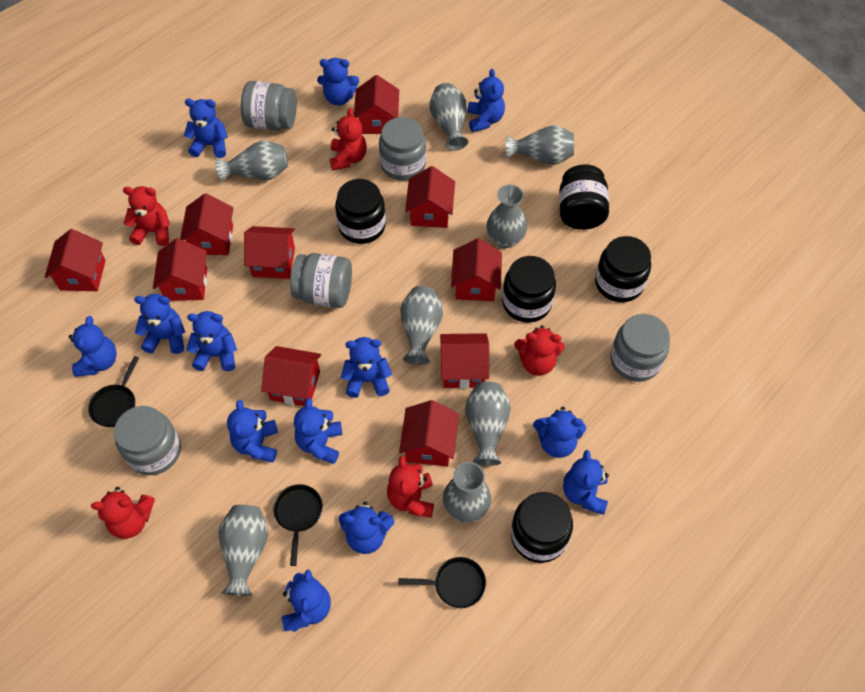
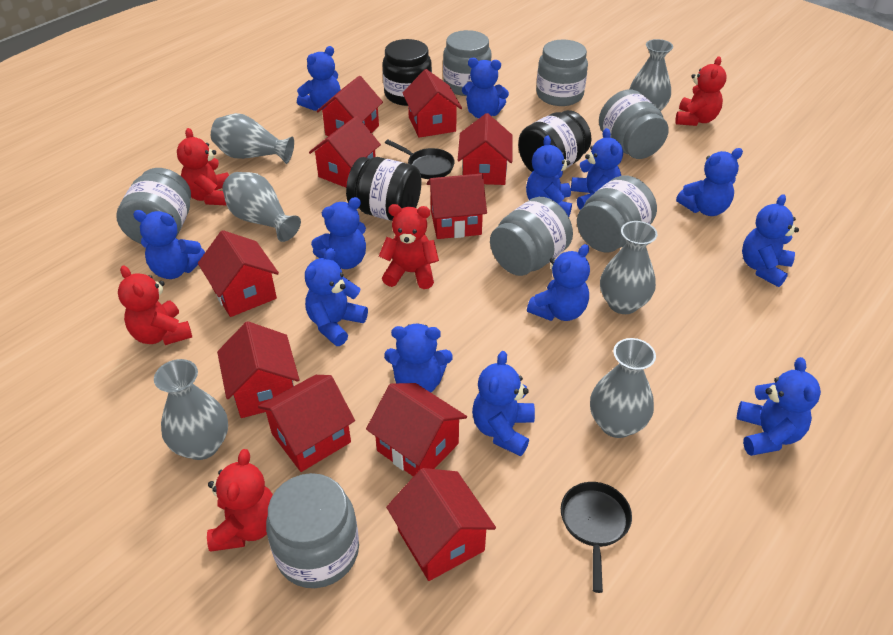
black jar: [335,179,386,244] [502,256,556,323] [511,492,573,563] [559,164,609,230] [595,236,651,302] = 5 -> [346,157,421,221] [382,39,432,106] [518,110,592,172] = 3
black pan: [88,356,139,427] [273,484,323,566] [398,557,486,608] = 3 -> [385,140,455,179] [561,482,632,593] = 2
grey jar: [114,406,181,475] [241,81,297,130] [290,253,352,308] [379,117,426,181] [610,314,670,382] = 5 -> [116,168,191,244] [266,473,359,588] [443,30,491,96] [490,197,573,276] [536,39,588,106] [577,176,657,252] [599,89,669,159] = 7
grey vase: [215,141,288,182] [218,505,268,596] [400,286,443,365] [430,83,469,151] [443,462,491,523] [465,381,511,466] [487,185,527,248] [506,125,574,165] = 8 -> [154,359,228,460] [211,113,294,164] [222,172,301,242] [590,338,656,438] [600,221,657,314] [629,39,673,111] = 6

